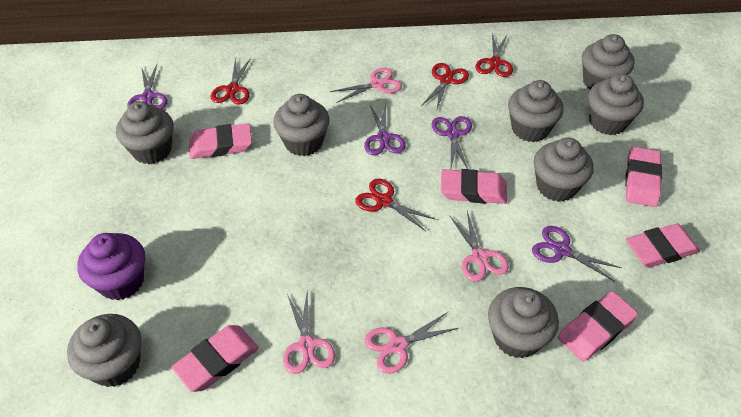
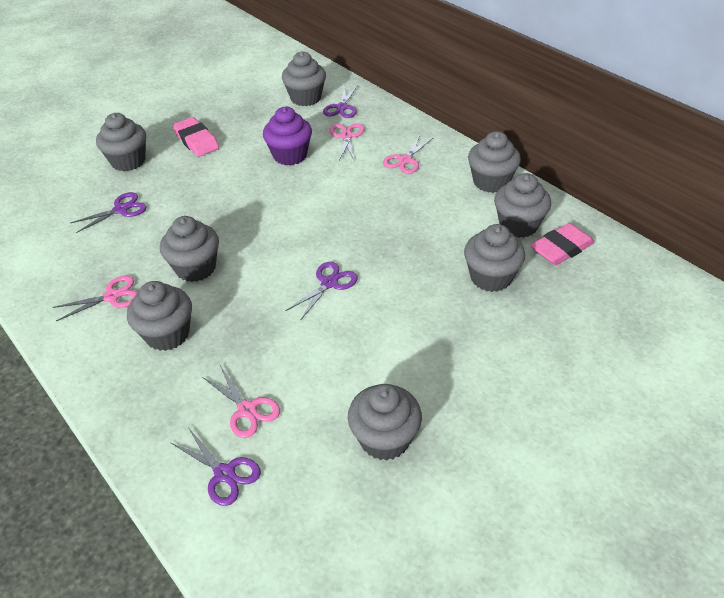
pink eraser: [171,325,259,392] [189,123,252,159] [441,169,507,204] [558,291,638,362] [625,147,662,207] [626,223,700,268] = 6 -> [172,117,219,157] [530,223,595,265] = 2
red scissors: [211,58,251,104] [355,179,436,231] [421,63,469,112] [475,33,513,77] = 4 -> none = 0

